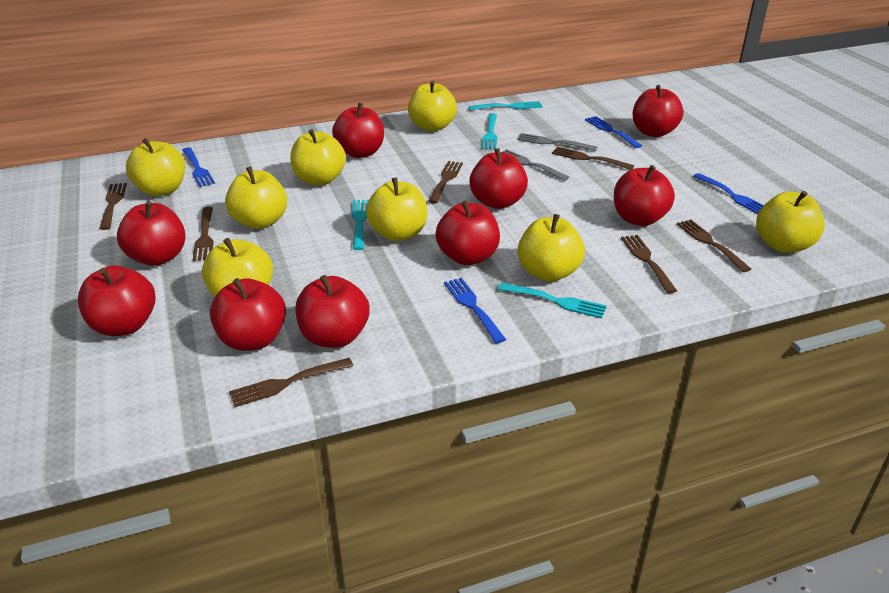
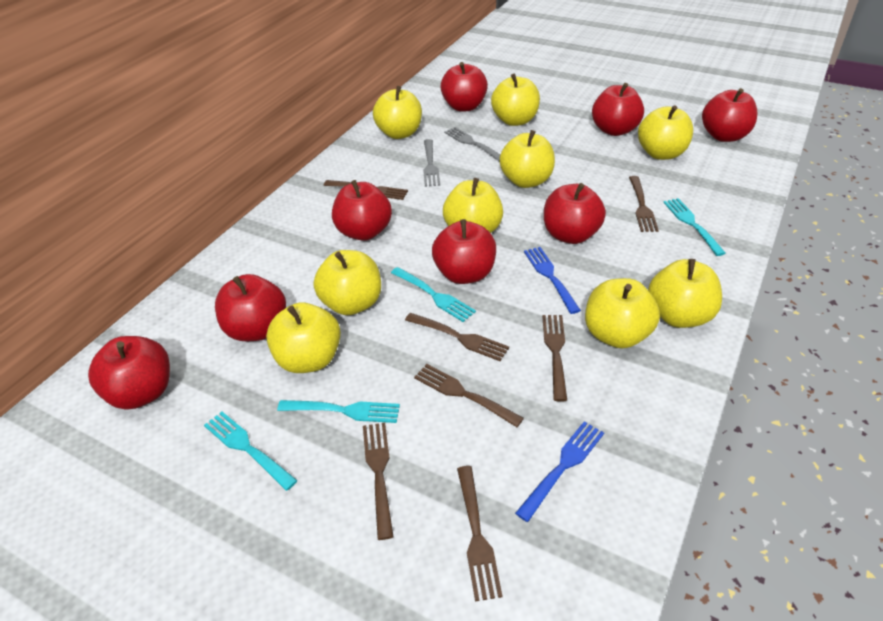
blue fork: [182,148,215,187] [444,278,506,343] [585,116,642,148] [693,173,764,214] = 4 -> [515,421,604,522] [524,247,581,314] = 2
red apple: [78,265,155,336] [117,201,186,266] [210,278,286,351] [295,275,369,348] [332,103,384,158] [435,201,500,265] [469,148,528,209] [614,165,675,226] [633,85,684,137] = 9 -> [88,336,170,410] [215,274,286,341] [332,180,392,241] [432,219,496,284] [440,62,488,112] [544,183,606,244] [592,83,644,136] [702,88,757,142] = 8
yellow apple: [126,138,185,196] [202,238,273,298] [225,167,287,229] [291,129,346,186] [366,177,427,241] [408,81,457,132] [518,214,585,282] [756,191,825,253] = 8 -> [266,302,341,373] [314,250,381,315] [373,86,422,139] [443,178,503,233] [491,74,540,126] [499,130,555,188] [585,278,660,349] [638,105,693,160] [648,259,722,328] = 9

